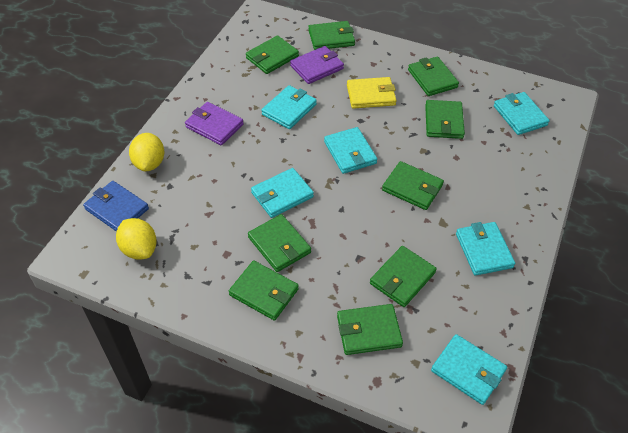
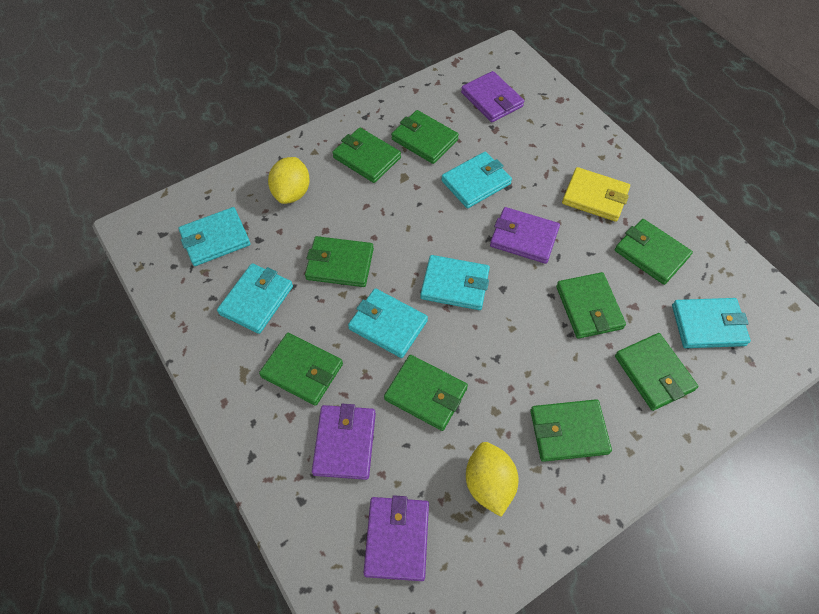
blue wallet: [83,181,149,232] = 1 -> none = 0
purple wallet: [185,102,244,145] [290,46,344,84] = 2 -> [312,404,376,480] [364,495,429,581] [461,71,524,122] [490,207,560,264] = 4

